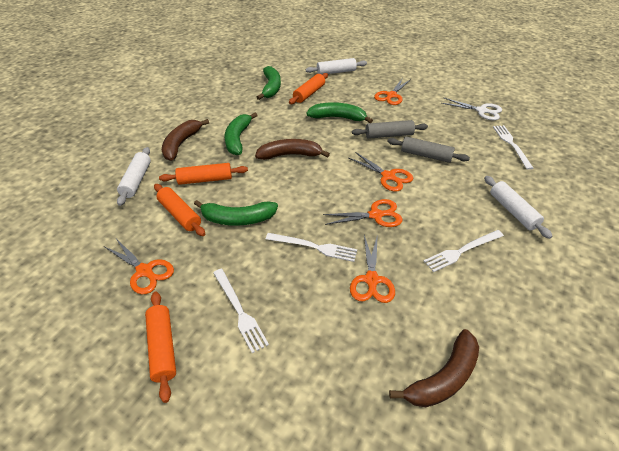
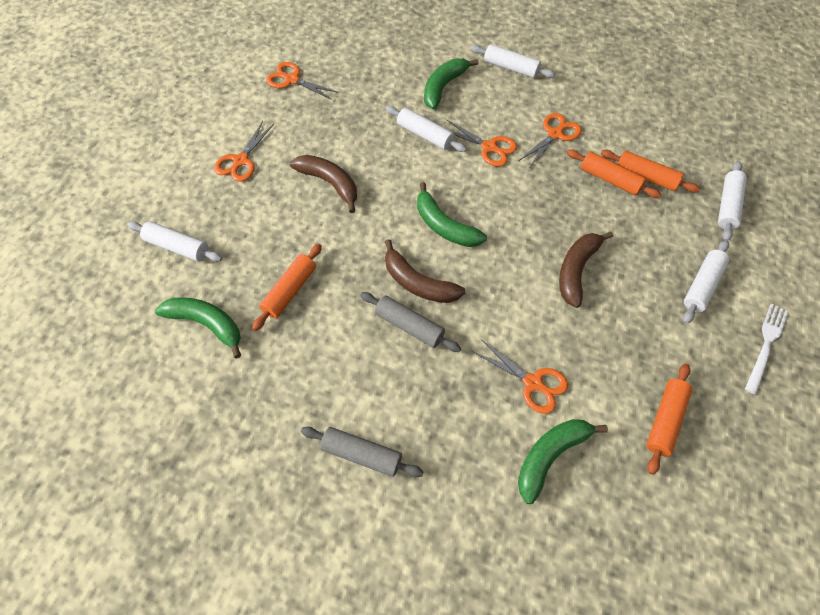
white fork: [213,269,269,353] [266,233,357,262] [424,230,504,272] [493,125,534,170] = 4 -> [745,304,789,395] = 1
white rolling pin: [117,147,151,206] [306,58,367,74] [484,176,553,239] = 3 -> [127,222,222,262] [386,106,467,152] [471,44,555,78] [683,240,730,324] [718,161,747,241] = 5
white scissors: [442,98,502,120] = 1 -> none = 0

